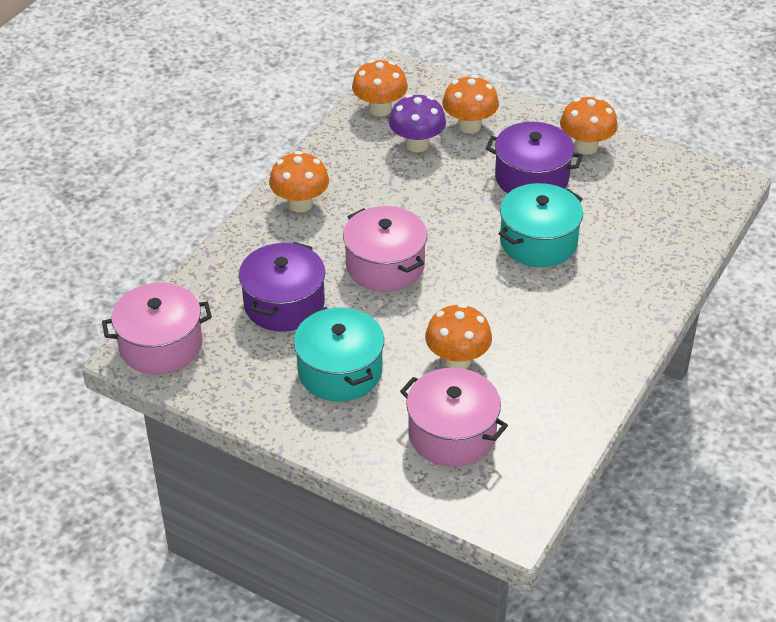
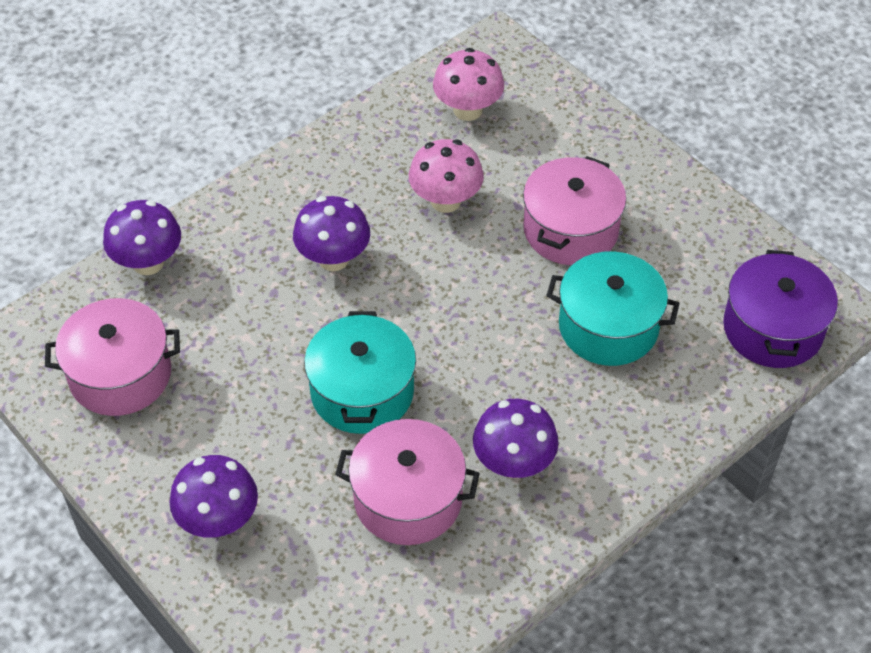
orange mushroom: [269,151,329,213] [352,60,408,116] [425,304,492,369] [442,75,499,133] [560,96,618,155] = 5 -> none = 0
pink mushroom: none = 0 -> [409,139,484,213] [433,48,504,121] = 2
purple mushroom: [389,94,446,152] = 1 -> [103,200,181,275] [169,455,258,538] [293,196,370,271] [473,399,559,479] = 4
purple pot: [239,242,326,332] [486,122,583,193] = 2 -> [723,250,838,368] = 1

